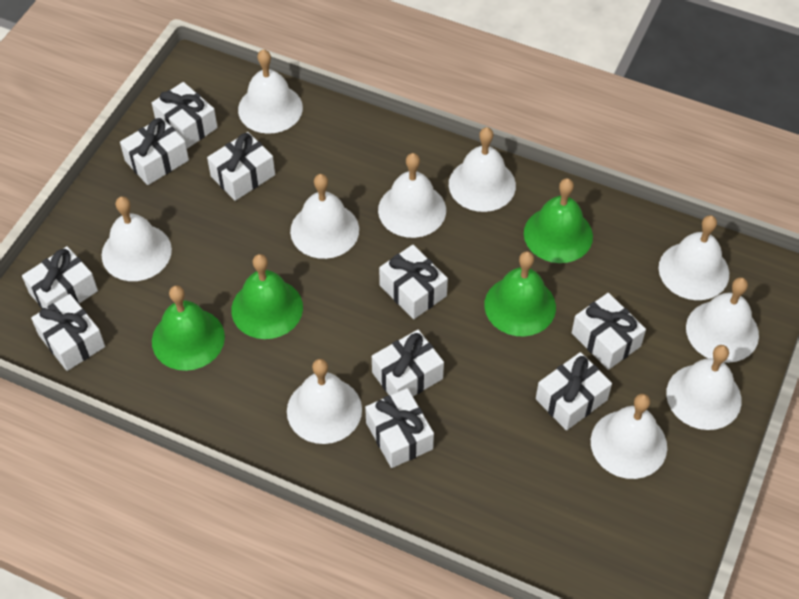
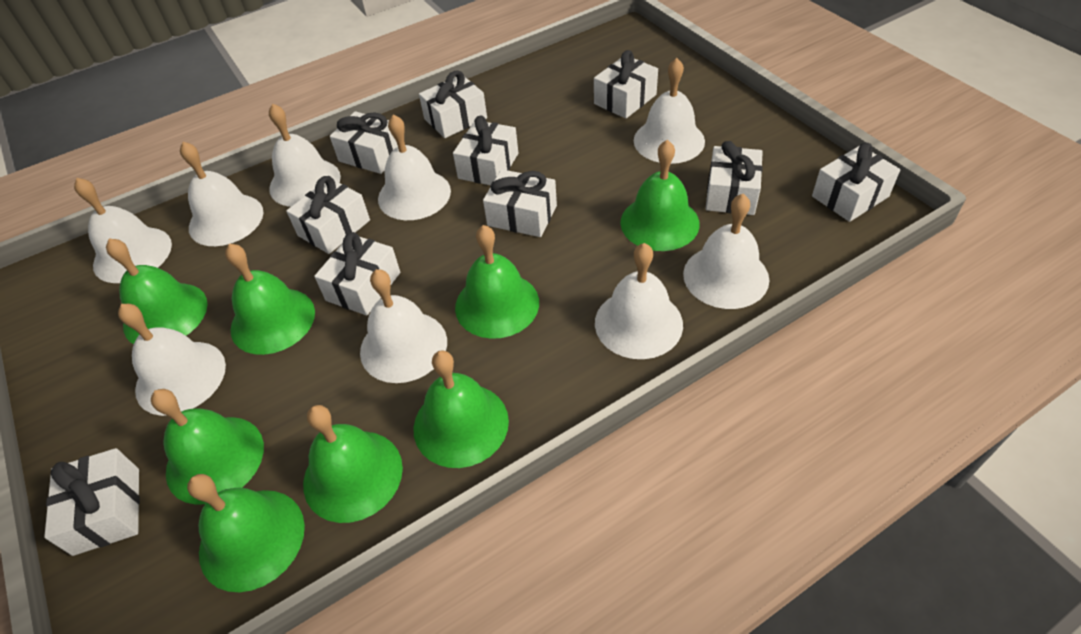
green bell: [152,285,225,371] [231,254,303,339] [484,251,556,336] [524,178,593,263] = 4 -> [106,238,208,344] [151,389,264,505] [187,474,305,592] [225,244,315,355] [303,405,403,523] [413,350,509,468] [455,225,539,339] [620,140,700,251] = 8
white bell: [102,196,172,281] [238,49,303,134] [287,359,362,444] [290,174,359,259] [378,153,446,238] [449,127,516,212] [591,394,667,479] [659,215,729,300] [666,345,742,430] [686,277,759,363] = 10 -> [74,178,172,283] [118,304,226,416] [180,142,264,246] [269,103,341,207] [360,269,447,383] [378,114,451,220] [595,243,683,359] [634,58,705,164] [683,194,769,309] = 9

